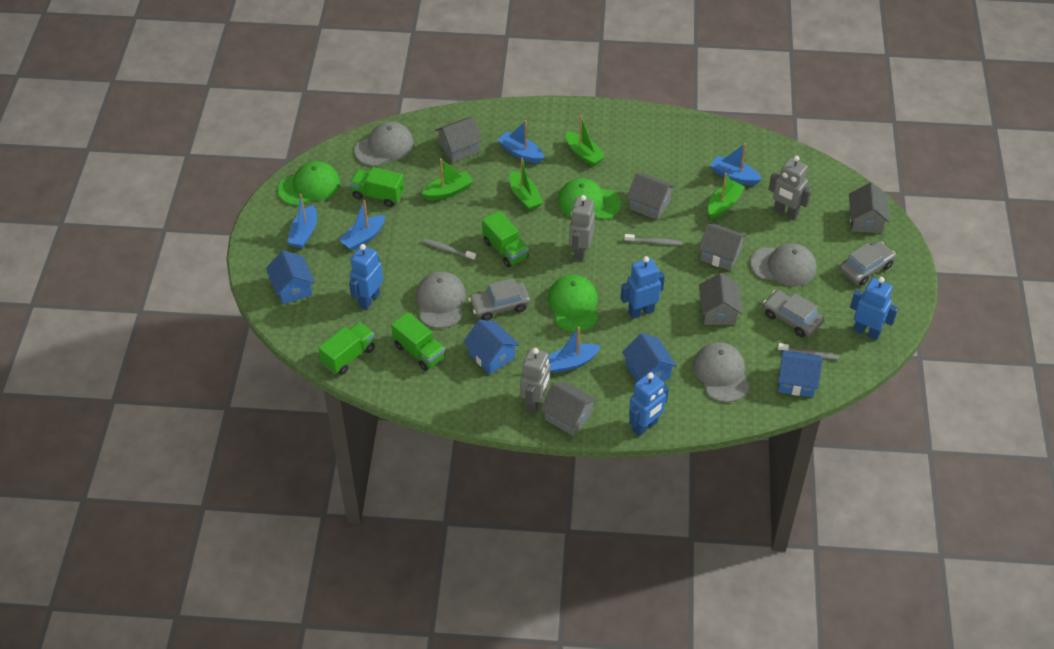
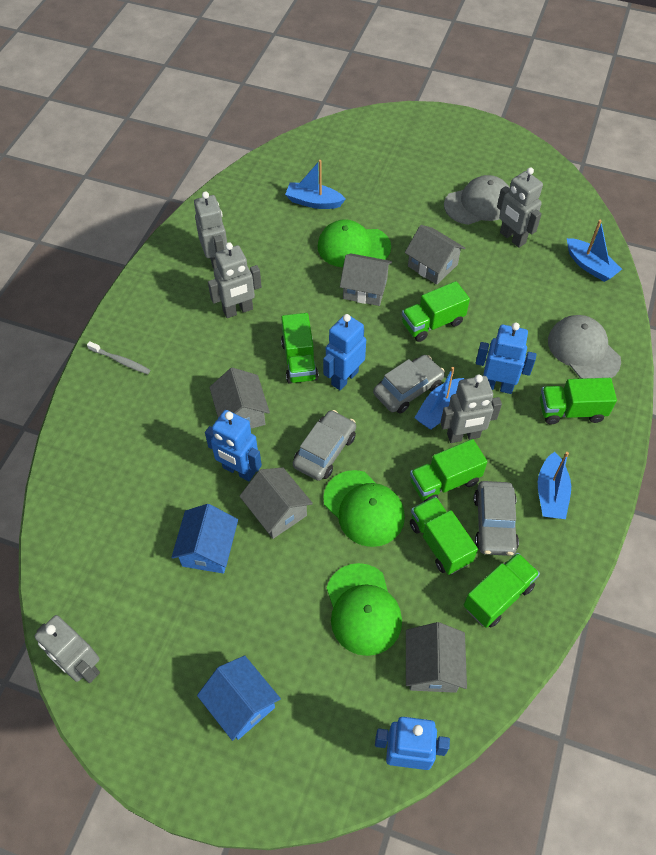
blue boat: [287,194,317,248] [338,200,385,251] [497,120,544,163] [548,327,601,373] [710,143,762,185] = 5 -> [285,160,346,209] [414,367,464,430] [538,452,571,519] [567,220,622,282] = 4
blue house: [266,250,315,304] [463,320,519,374] [622,333,677,381] [778,350,823,397] = 4 -> [171,504,238,574] [197,655,281,741] = 2
green boat: [422,158,473,200] [510,157,543,211] [565,116,606,167] [708,173,745,219] = 4 -> none = 0
green truck: [318,322,375,375] [350,167,404,207] [391,312,445,371] [482,211,529,268] = 4 -> [281,313,319,384] [402,281,470,342] [410,439,487,502] [410,496,478,575] [464,553,540,628] [540,378,617,425] = 6
grey cap: [354,122,414,166] [416,271,466,328] [693,342,750,402] [750,243,817,286] = 4 -> [444,175,510,225] [548,315,621,379] = 2
grey house: [435,117,483,162] [541,381,597,436] [627,173,676,220] [698,223,747,271] [699,273,742,325] [849,182,890,233] = 6 -> [209,367,270,429] [239,467,313,539] [340,253,392,306] [405,225,465,285] [406,622,467,693] = 5
grey robot: [520,348,550,413] [569,195,595,261] [768,156,811,219] = 3 -> [35,615,100,683] [194,191,227,269] [208,242,262,318] [440,375,502,443] [497,167,543,248] = 5
grey toothbrush: [422,239,476,260] [624,234,682,245] [778,343,839,360] = 3 -> [87,341,151,374] = 1

